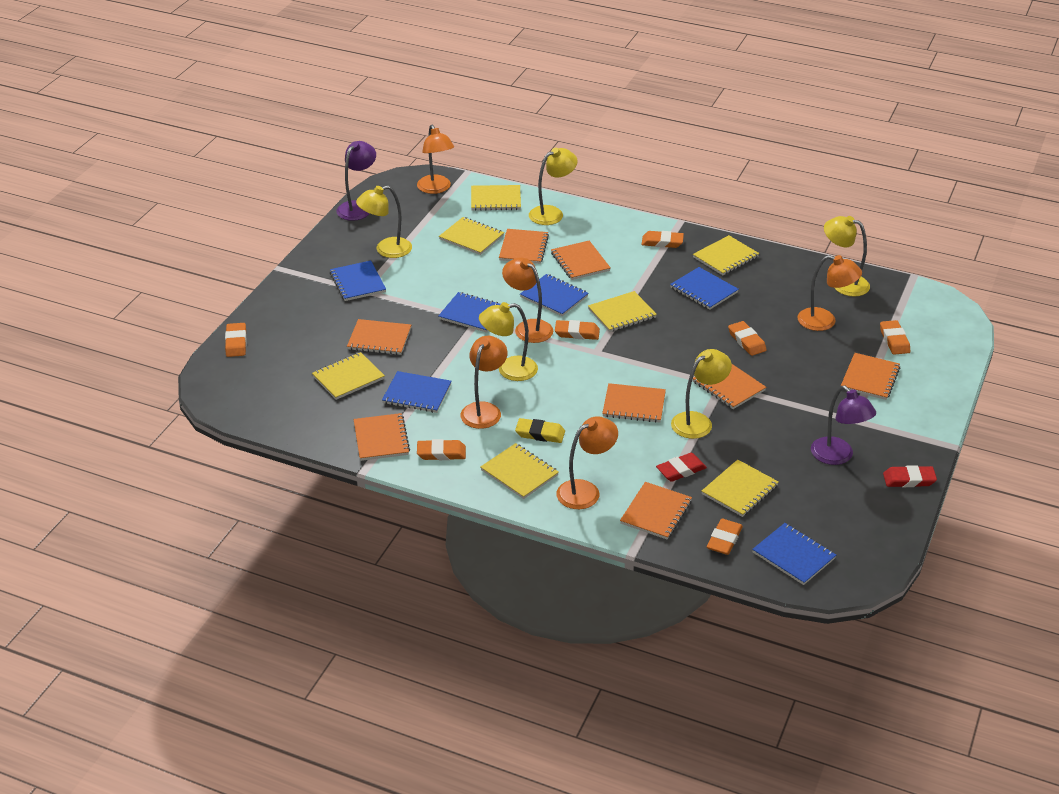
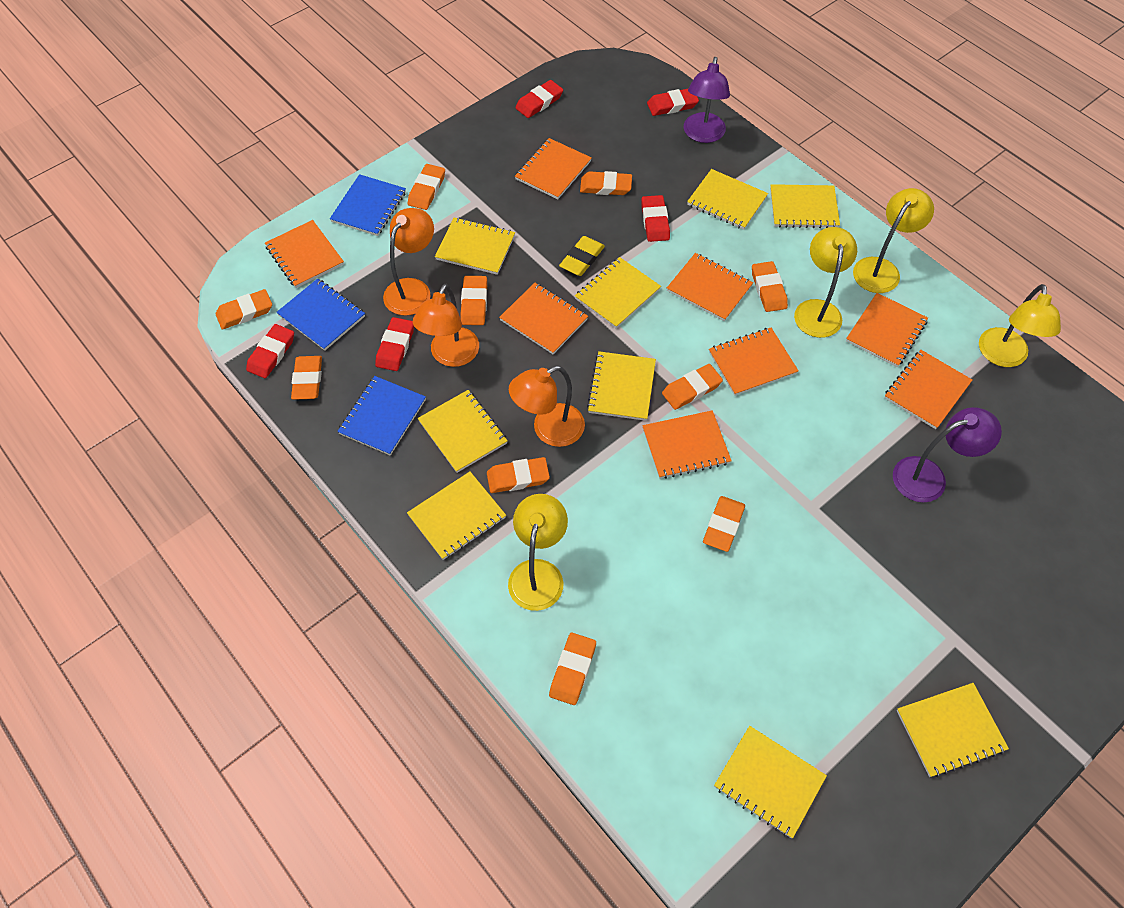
blue notebook: [330,261,386,301] [382,371,452,413] [438,292,502,333] [520,274,589,316] [670,267,739,310] [752,523,836,585] = 6 -> [276,279,365,351] [330,174,406,236] [337,376,426,456] = 3
orange eraser: [225,323,247,357] [417,439,466,460] [555,320,600,340] [642,231,684,248] [707,519,743,555] [728,321,767,356] [880,320,910,355] = 7 -> [215,289,272,330] [291,356,322,400] [408,164,445,210] [461,276,487,325] [487,457,550,493] [549,633,596,705] [580,171,632,195] [662,364,723,410] [703,496,745,552] [752,261,788,312] = 10
orange lamp: [417,125,454,194] [460,336,507,429] [502,257,553,343] [556,416,618,509] [797,255,862,331] = 5 -> [383,208,434,316] [413,284,479,367] [509,366,585,447] = 3
red eraser: [656,453,707,482] [883,465,937,487] = 2 -> [246,324,294,378] [375,317,414,371] [515,80,563,118] [641,195,670,242] [647,89,699,116] = 5
yellow lamp: [356,185,412,258] [479,302,538,381] [529,148,577,225] [671,349,732,439] [824,216,870,296] = 5 -> [508,494,568,611] [794,227,857,338] [853,188,934,293] [979,284,1061,367] = 4
yellow notebook: [312,352,385,400] [439,217,504,255] [471,185,521,211] [481,443,559,499] [588,291,657,332] [693,235,759,275] [702,460,779,517] = 7 -> [407,472,506,560] [418,390,508,473] [435,217,515,275] [575,257,661,328] [587,351,656,421] [687,169,768,230] [714,726,827,838] [770,184,840,228] [897,683,1009,777] = 9

